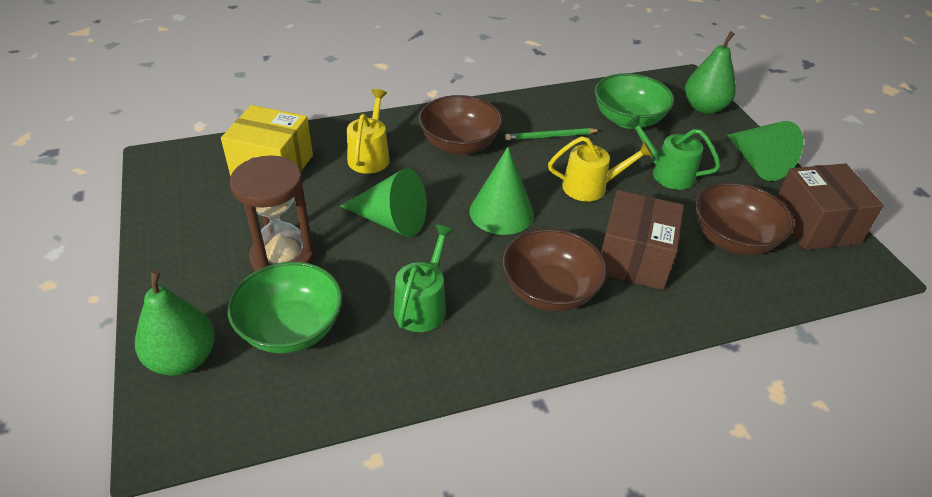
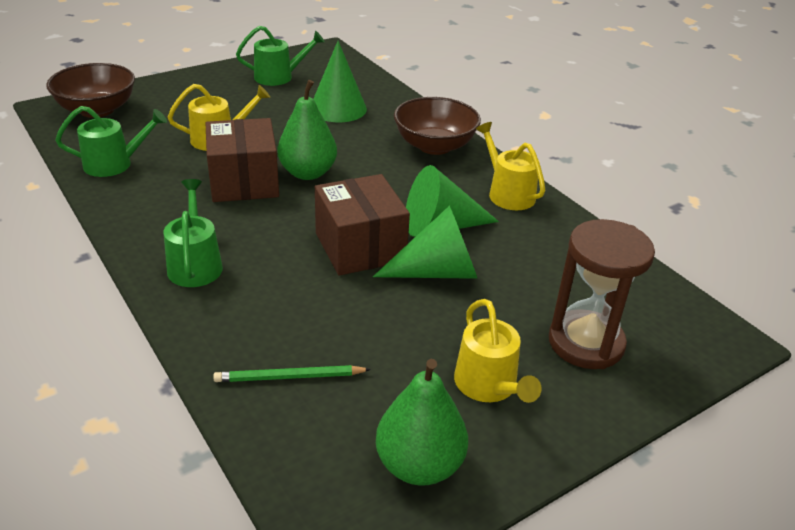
brown bowl: [418,95,502,155] [502,228,607,312] [695,182,794,255] = 3 -> [46,63,135,118] [394,97,481,155] = 2
green bowl: [227,262,342,354] [595,73,674,129] = 2 -> none = 0
green watering can: [394,224,454,332] [626,115,720,190] = 2 -> [55,106,167,177] [163,179,223,287] [236,26,325,86] = 3
yellow box: [221,105,313,177] = 1 -> none = 0
yellow watering can: [347,89,390,174] [548,136,653,202] = 2 -> [168,84,270,151] [454,299,541,403] [476,122,545,210] = 3

